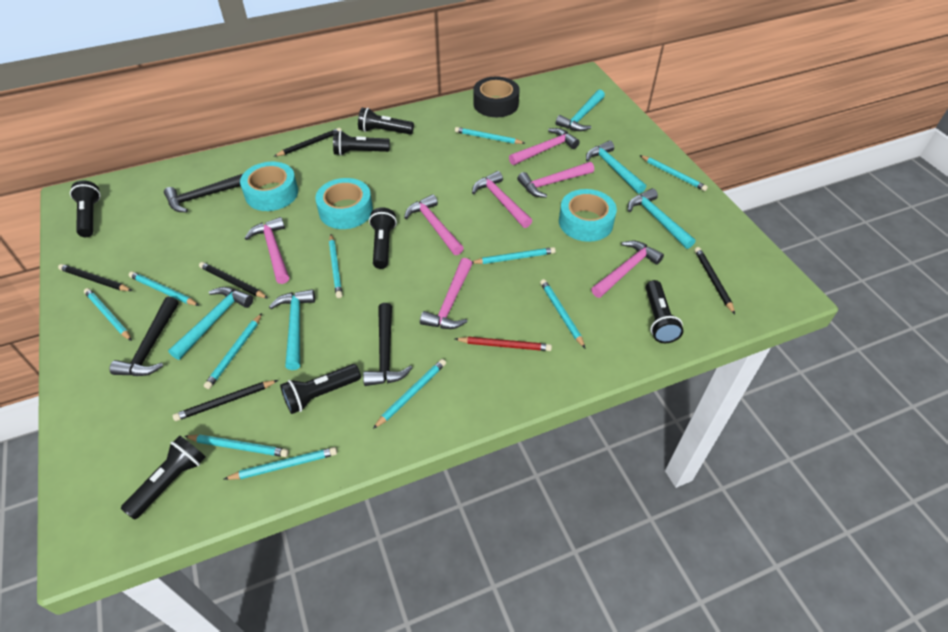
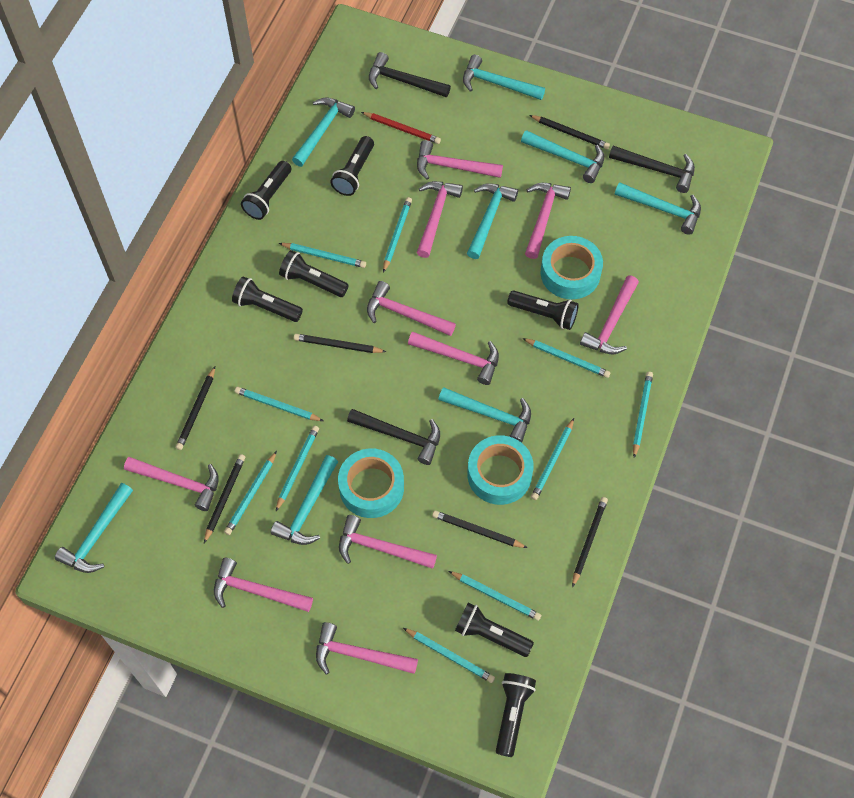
black pencil: [58,264,132,291] [173,380,278,421] [199,262,268,299] [274,128,342,156] [695,247,735,314] = 5 -> [176,367,215,450] [204,454,245,543] [294,334,386,353] [432,510,528,548] [529,115,610,149] [572,497,608,588] = 6
black tape: [473,76,520,117] = 1 -> none = 0
pink hammer: [245,217,289,284] [404,194,464,255] [420,258,472,329] [472,171,532,228] [509,128,580,165] [517,162,594,198] [591,241,664,298] = 7 -> [124,457,219,511] [214,558,313,612] [316,622,418,674] [339,515,437,569] [367,281,456,336] [408,331,499,385] [417,140,503,179] [417,181,463,258] [525,183,571,259] [580,276,639,354] = 10
turquoise hammer: [168,287,253,360] [269,289,315,370] [556,89,605,131] [586,140,646,194] [628,188,696,249] = 5 -> [55,483,133,573] [270,455,338,545] [292,98,355,167] [438,387,531,443] [463,55,545,100] [467,183,518,259] [521,130,604,183] [615,182,701,235] = 8
turquoise pencil: [84,288,132,341] [129,272,199,306] [184,434,289,457] [204,313,262,389] [224,447,337,480] [329,234,342,298] [373,359,446,429] [455,127,525,144] [472,247,556,264] [540,279,585,348] [640,155,708,191] = 11 -> [224,451,277,535] [235,387,323,421] [276,426,319,511] [279,243,366,268] [383,197,412,273] [403,628,495,683] [449,571,541,621] [522,338,610,378] [531,418,574,500] [633,372,653,458] = 10

